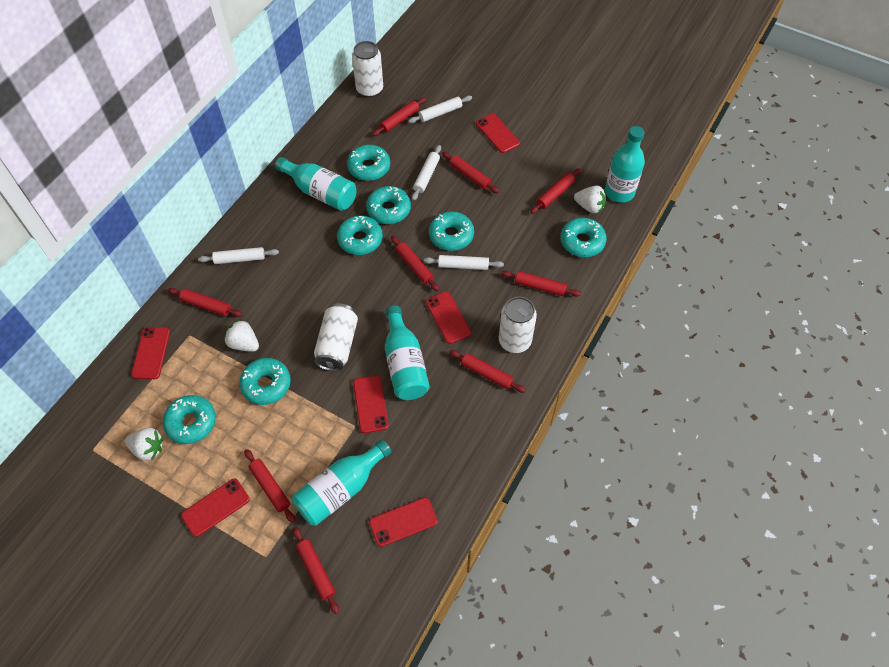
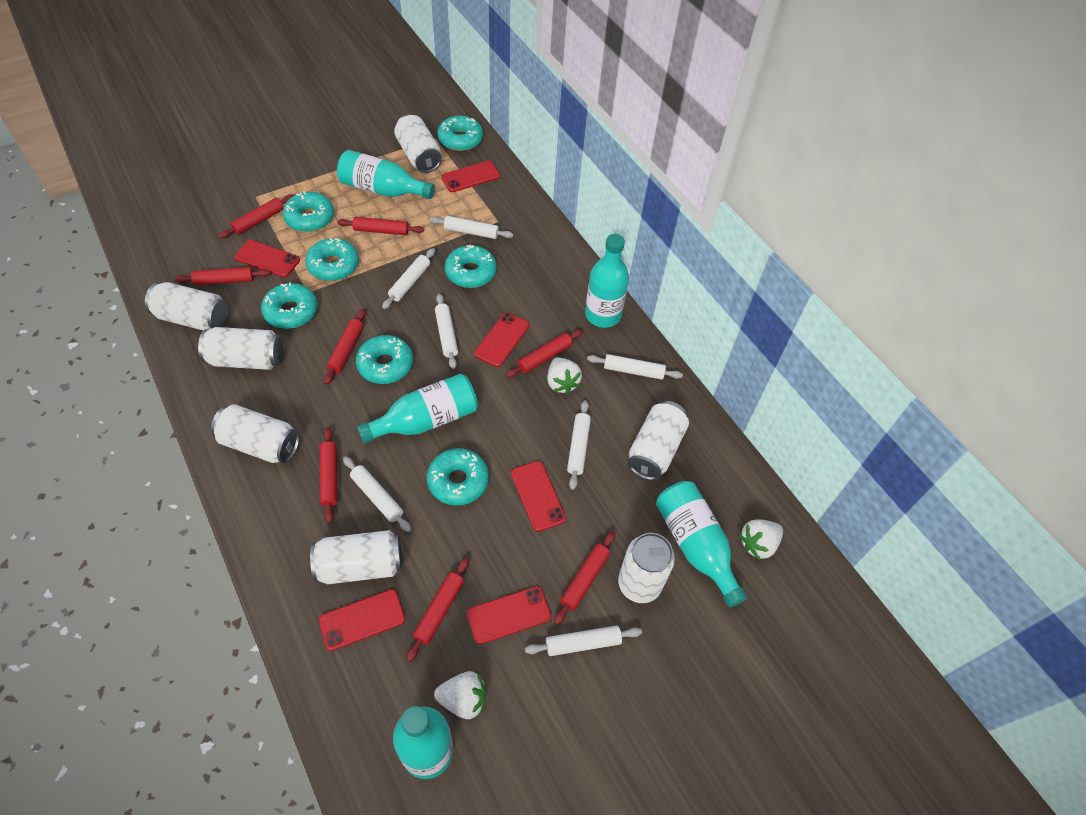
red rolling pin: [168,288,242,317] [244,449,295,523] [293,527,339,614] [372,97,427,136] [391,236,439,291] [442,152,499,193] [449,350,526,393] [502,271,581,297] [531,168,581,214] = 9 -> [175,267,270,285] [219,194,294,238] [320,427,338,523] [324,309,366,385] [337,217,424,235] [406,557,469,662] [506,329,583,378] [554,531,615,625] = 8
turquoise bottle: [275,157,357,211] [292,439,392,526] [385,306,430,400] [605,126,645,203] = 4 -> [337,150,435,199] [357,374,478,443] [393,706,453,779] [585,234,629,328] [656,481,747,607] = 5
white can: [314,303,358,371] [352,41,383,98] [499,297,537,353] = 3 -> [145,282,228,330] [198,327,283,370] [211,404,300,463] [310,530,402,584] [394,115,442,173] [618,533,675,603] [628,401,689,480] = 7
white rolling pin: [198,247,279,264] [408,96,472,123] [412,145,441,201] [424,255,504,270] = 4 -> [343,456,411,532] [382,248,435,309] [430,216,513,239] [435,294,458,369] [525,626,642,656] [567,400,591,490] [587,354,683,380] = 7

